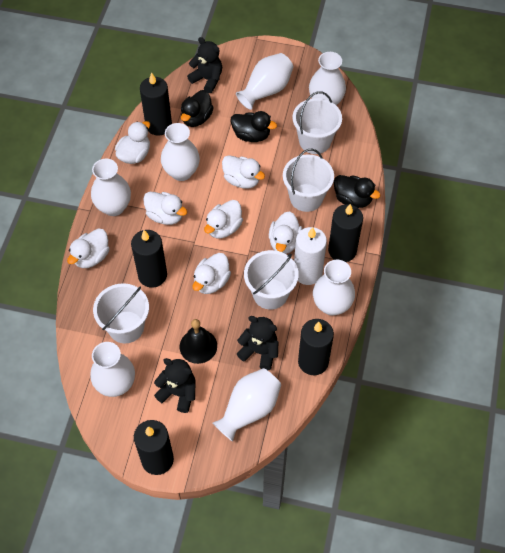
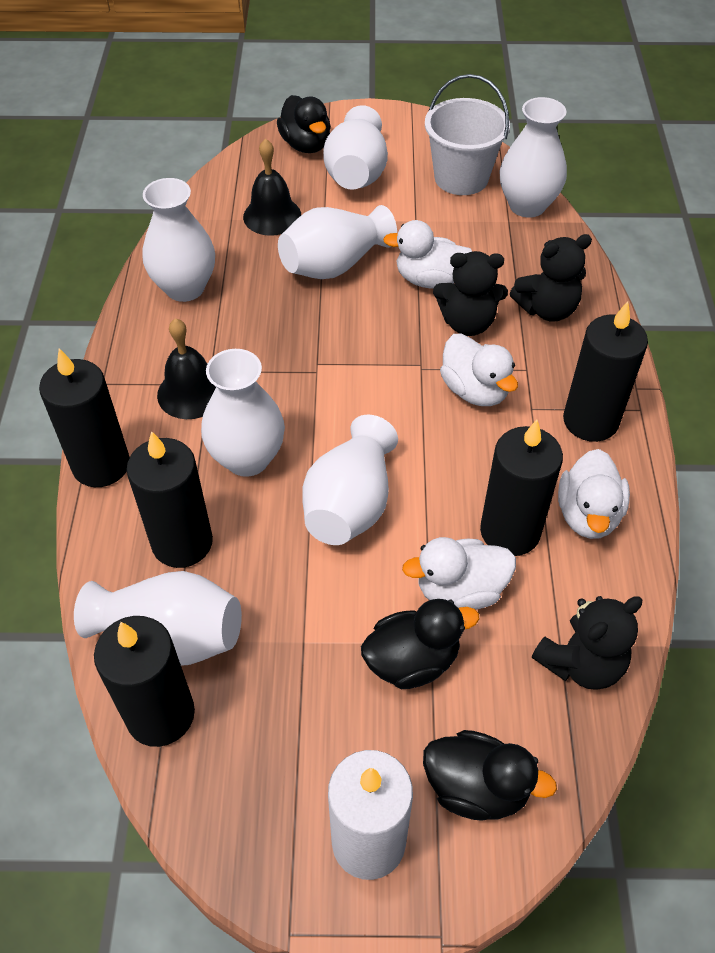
black bell: [180,319,217,364] = 1 -> [157,318,216,419] [243,138,301,236] = 2
white bucket: [93,283,149,343] [244,250,299,310] [283,149,334,212] [293,91,342,154] = 4 -> [425,74,510,195] = 1
white duck: [67,228,109,268] [115,121,150,164] [143,192,187,225] [192,253,231,294] [204,200,243,238] [222,155,265,188] [269,211,302,254] = 7 -> [383,220,472,289] [402,537,516,610] [440,333,518,406] [558,449,630,539] = 4

